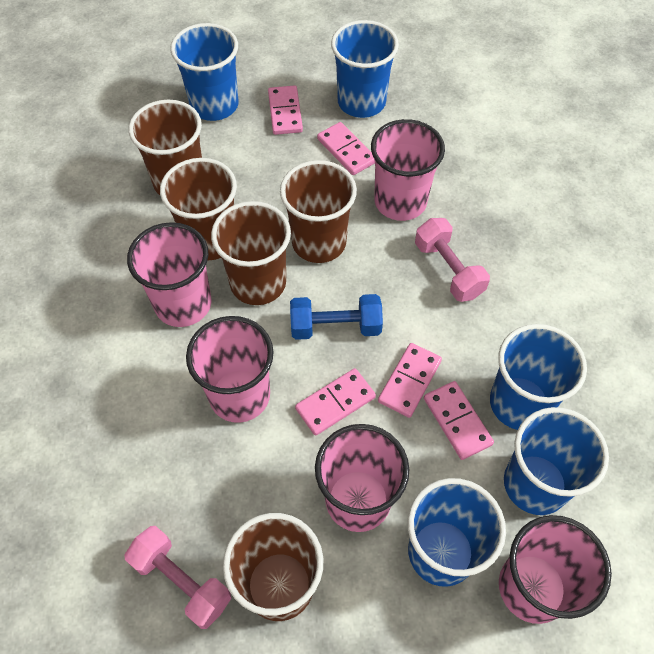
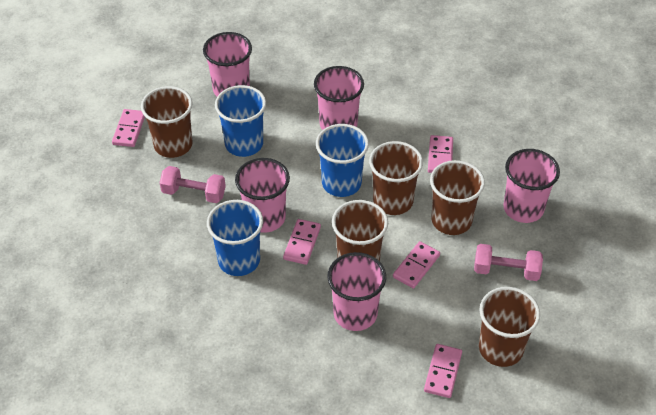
blue cup: [170,23,238,121] [331,20,399,118] [408,478,506,587] [490,324,587,430] [504,407,609,515] = 5 -> [207,200,263,276] [215,85,266,157] [316,124,369,197] = 3
blue dumbbell: [290,294,383,340] = 1 -> none = 0

